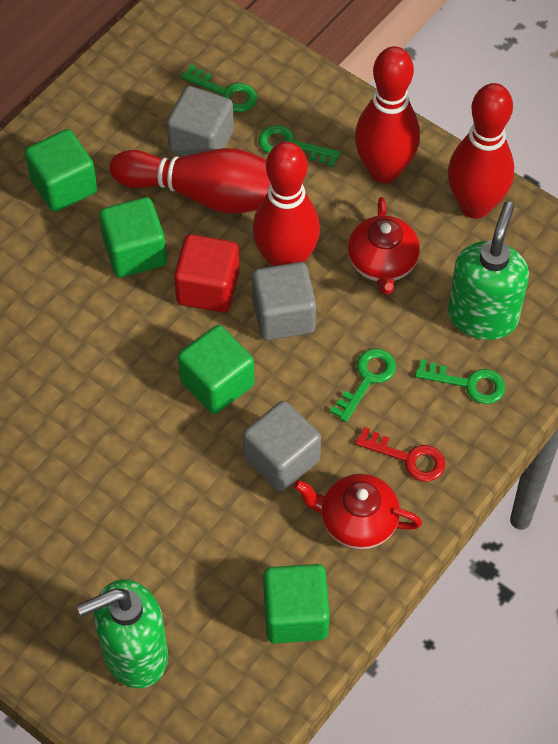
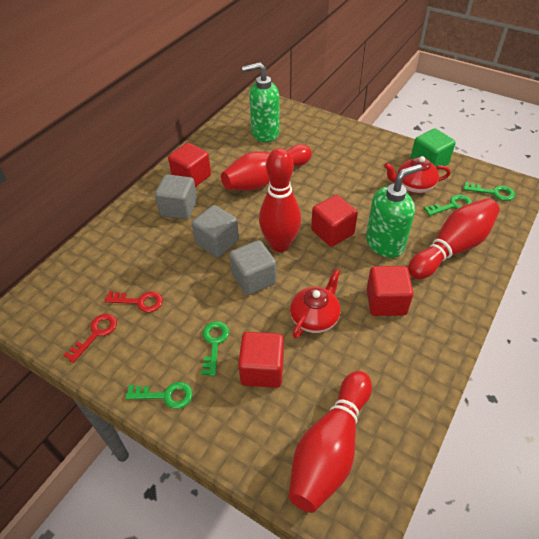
green cube: [25,129,97,212] [99,197,167,277] [178,325,255,414] [263,564,330,643] = 4 -> [410,128,456,170] = 1
red cube: [174,234,240,313] = 1 -> [168,143,211,187] [238,332,284,388] [311,195,358,247] [367,266,414,316] = 4
red key: [355,427,446,482] = 1 -> [64,314,117,363] [105,291,163,312] = 2

